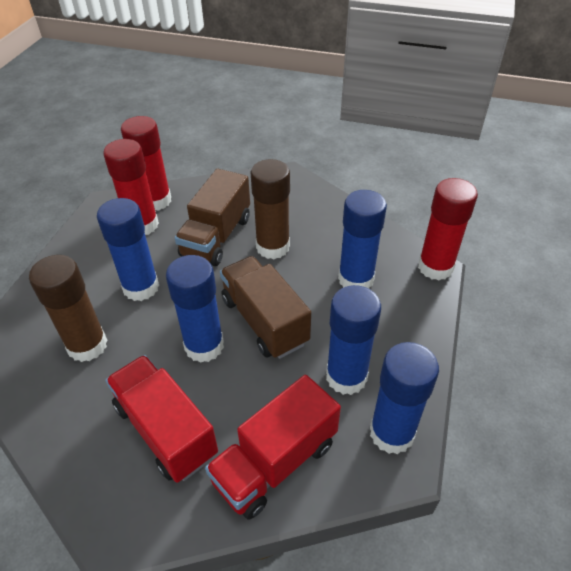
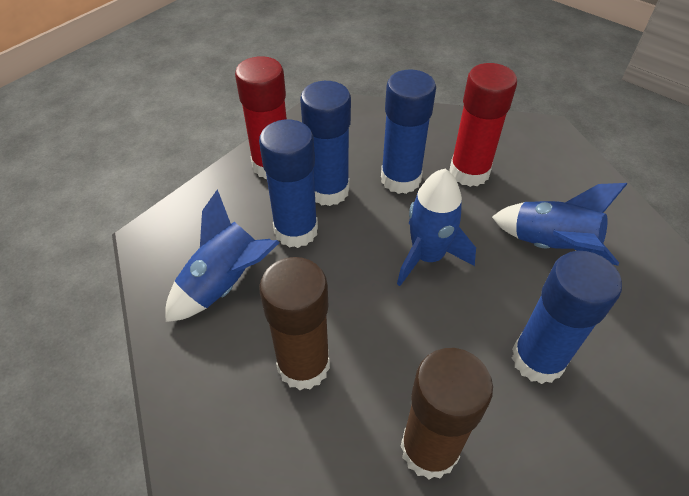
blue glue stick: [97,198,159,301] [166,255,224,363] [326,285,381,395] [338,190,387,289] [370,342,439,454] = 5 -> [259,120,318,248] [300,81,351,206] [381,69,436,194] [512,251,622,384] = 4
blue rocket: none = 0 -> [165,189,280,322] [397,169,476,286] [492,183,627,266] = 3
brown truck: [175,169,250,266] [220,256,311,359] = 2 -> none = 0
red glue stick: [103,139,159,235] [121,116,171,211] [418,178,478,280] = 3 -> [235,56,287,179] [449,63,517,187] = 2
red truck: [106,355,218,483] [205,375,341,520] = 2 -> none = 0

